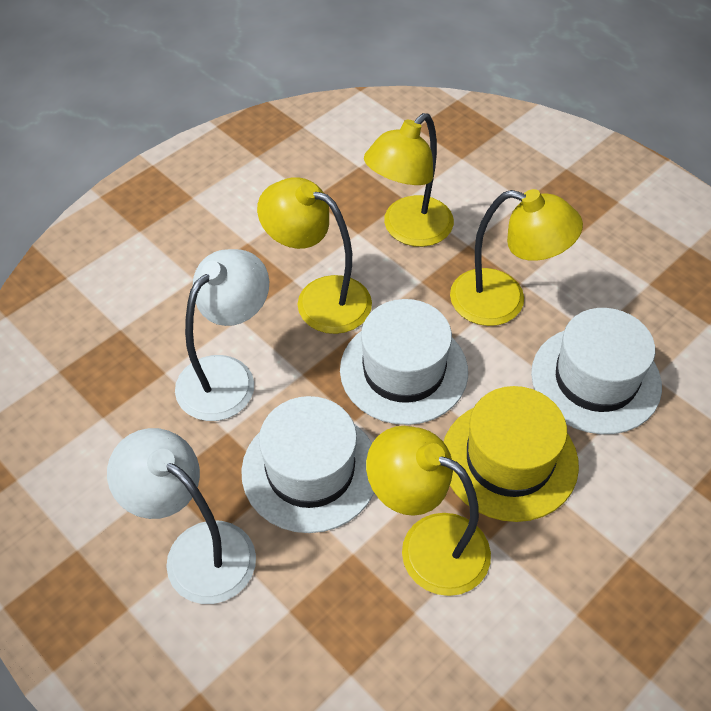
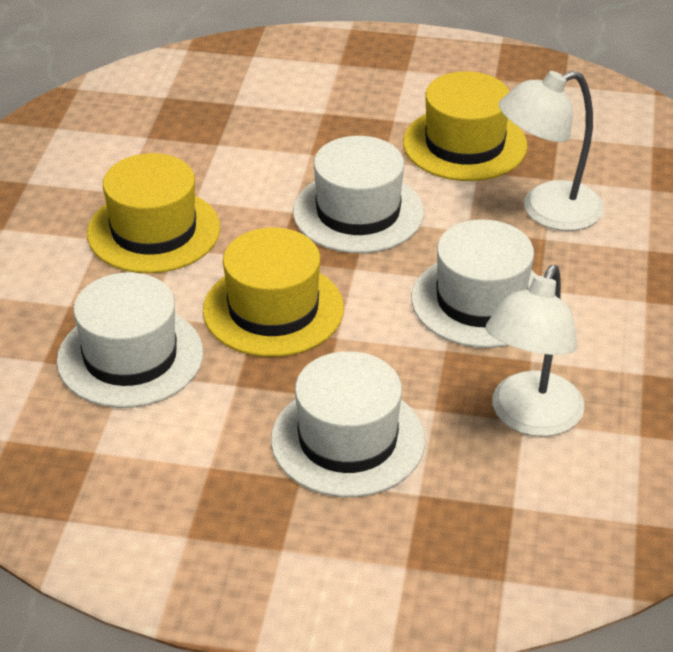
white hat: [241,396,374,533] [340,299,468,425] [531,308,662,434] = 3 -> [57,272,203,408] [271,351,425,497] [293,136,424,253] [411,219,538,348] = 4
yellow hat: [444,386,579,522] = 1 -> [87,153,220,273] [203,228,344,357] [403,71,528,181] = 3
yellow lamp: [257,177,372,334] [364,113,454,247] [366,426,491,596] [450,189,583,326] = 4 -> none = 0

